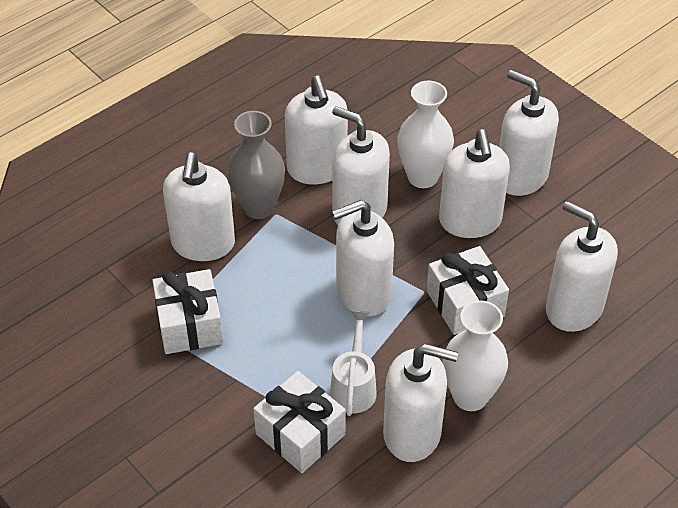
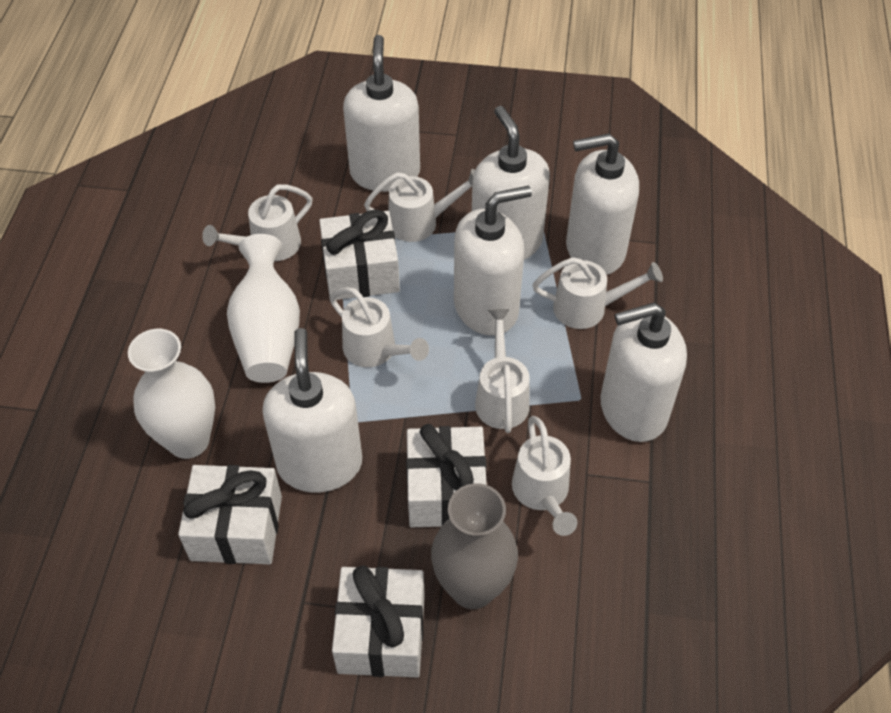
white gift: [152,269,224,354] [253,371,346,473] [427,246,509,335] = 3 -> [178,465,282,564] [319,209,400,300] [332,565,425,677] [406,424,487,527] = 4
white soap dispenser: [163,152,235,261] [285,75,348,184] [332,106,390,225] [332,200,394,317] [383,344,458,462] [439,129,510,238] [499,70,559,196] [546,201,618,332] = 8 -> [262,328,362,493] [343,35,420,192] [454,186,532,336] [472,106,550,260] [566,133,639,275] [600,303,687,442] = 6
white watering can: [330,311,377,416] = 1 -> [202,184,313,261] [329,287,429,367] [364,169,475,242] [475,309,530,433] [512,416,577,536] [532,257,663,329] = 6

